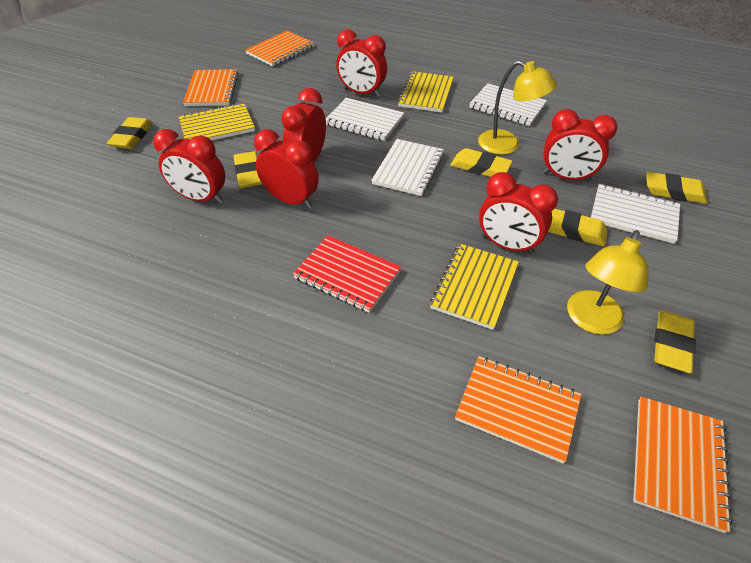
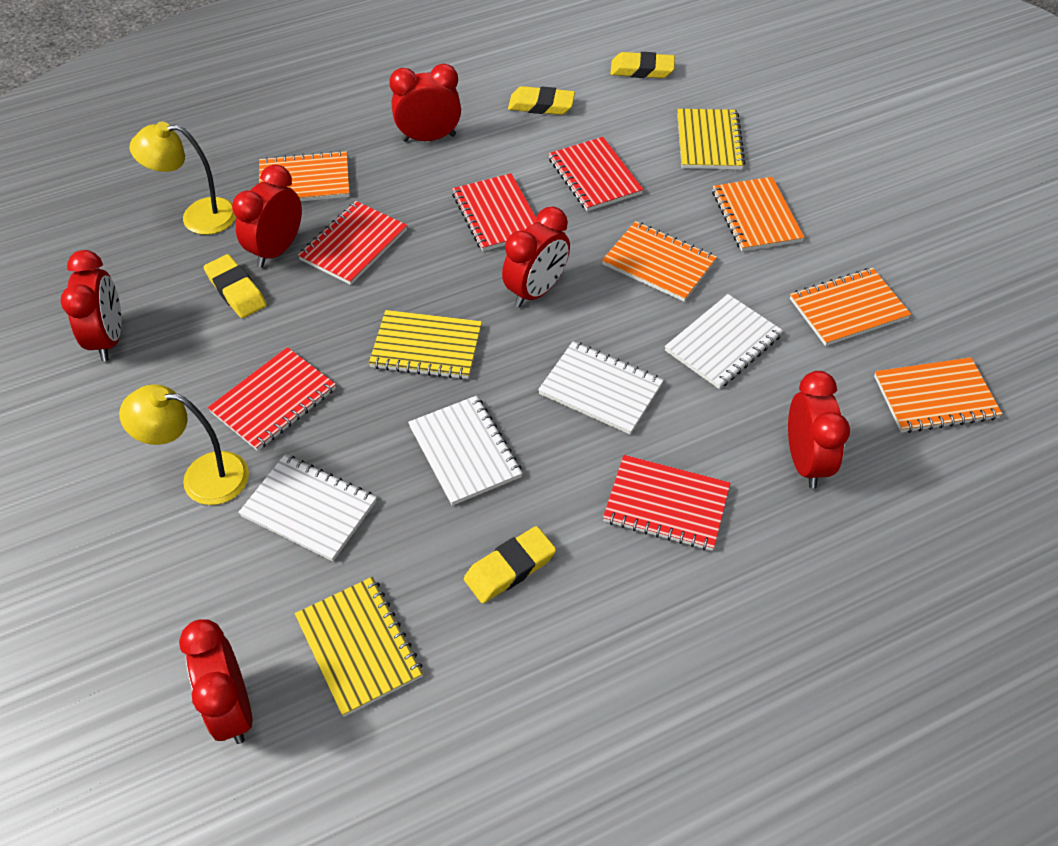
orange notebook: [183,69,239,106] [245,31,314,67] [455,356,581,463] [633,397,732,533] = 4 -> [259,150,350,201] [602,221,717,302] [712,177,805,251] [790,268,911,346] [874,357,1002,433] = 5
red notebook: [293,236,401,313] = 1 -> [208,347,336,451] [298,201,407,285] [452,173,538,251] [548,137,644,211] [603,455,731,551] = 5
yellow eraser: [107,117,153,149] [233,151,262,188] [450,148,513,177] [548,209,608,246] [646,172,708,204] [654,311,696,373] = 6 -> [204,254,267,318] [464,526,556,603] [508,86,575,115] [610,52,675,78] = 4

